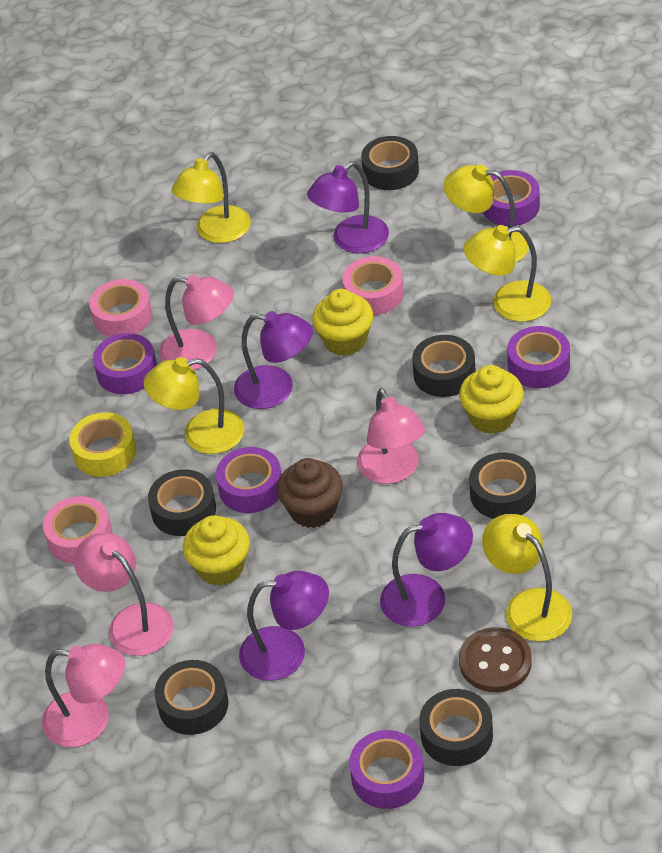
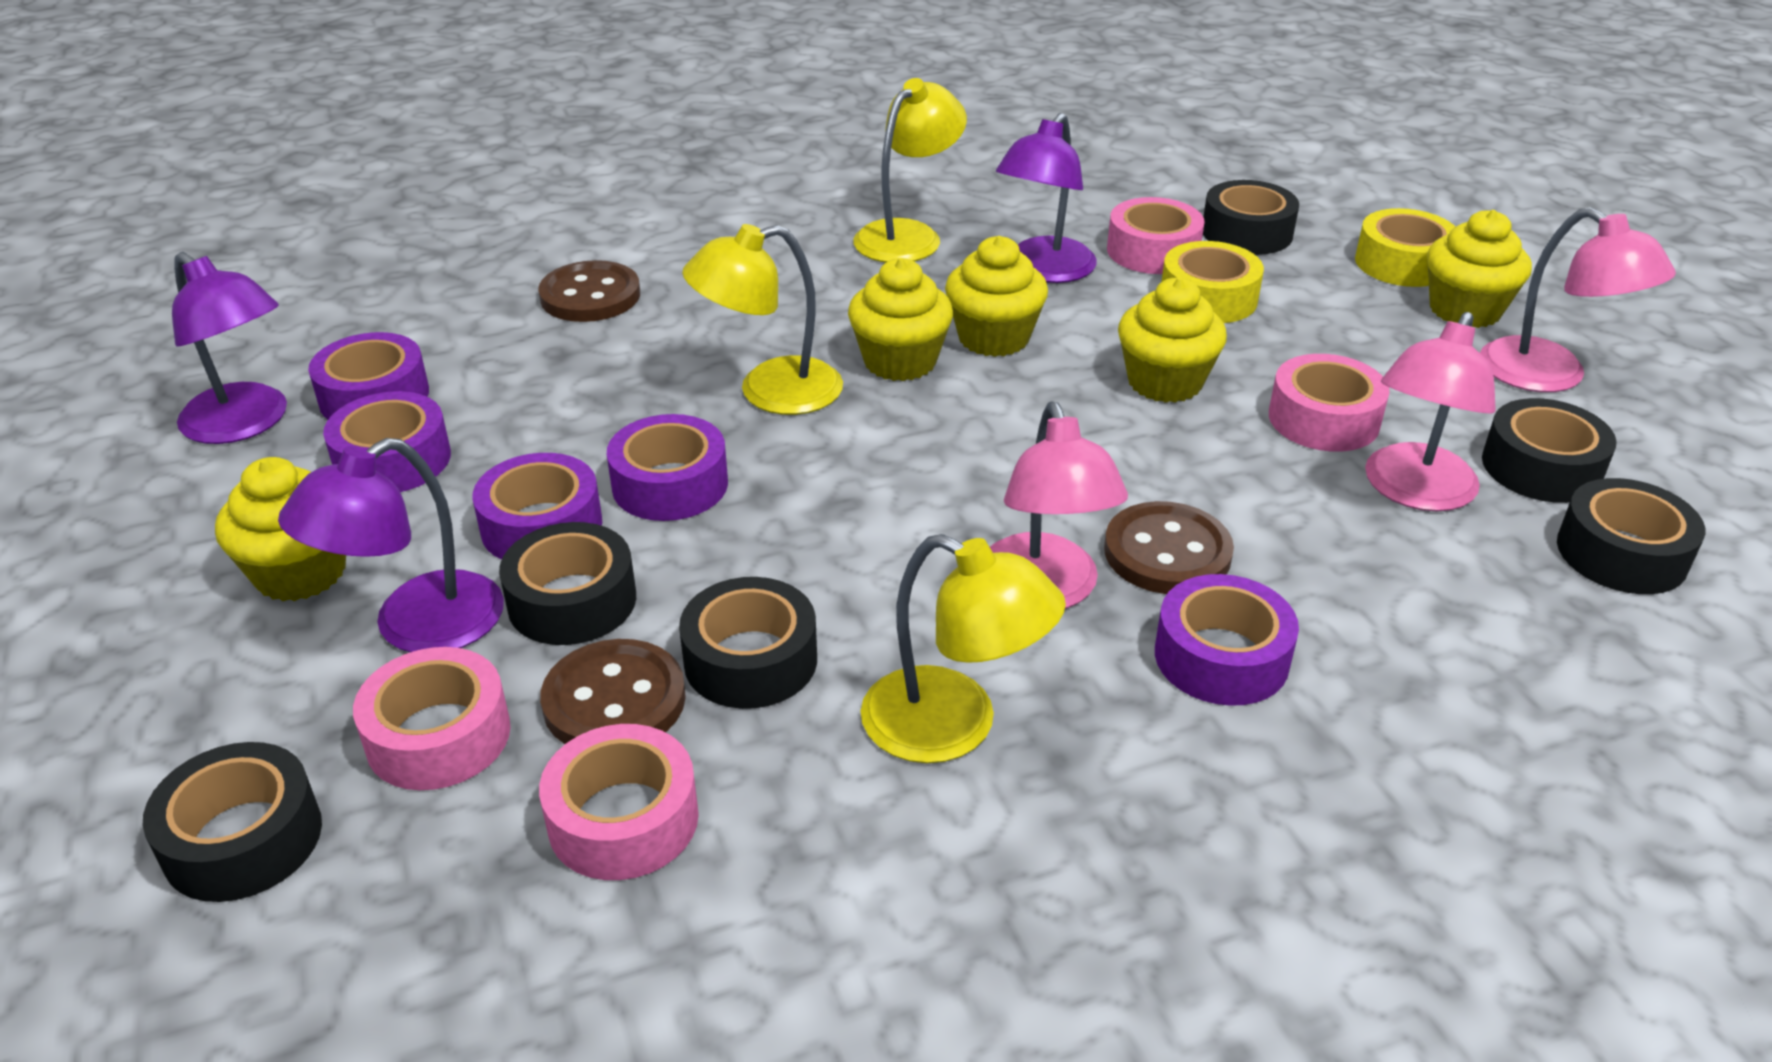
brown button: [459,627,532,692] = 1 -> [538,260,640,322] [540,639,686,744] [1104,501,1234,594] = 3
brown cupcake: [277,458,343,528] = 1 -> none = 0
pink lamp: [42,644,125,747] [74,533,174,656] [159,274,234,370] [357,388,425,484] = 4 -> [990,401,1128,609] [1365,312,1496,511] [1480,208,1676,392] = 3
pink tape: [43,496,113,564] [89,279,152,337] [342,256,404,315] = 3 -> [353,647,511,790] [539,724,699,880] [1107,197,1205,274] [1269,354,1390,452] = 4
purple lamp: [234,311,313,409] [239,571,329,681] [307,161,389,253] [380,513,473,627] = 4 -> [172,252,287,444] [278,438,504,652] [996,113,1097,283] = 3
yellow cupcake: [183,515,250,586] [312,289,373,356] [459,365,523,434] = 3 -> [215,457,346,601] [848,258,953,381] [945,236,1048,357] [1118,278,1227,403] [1427,210,1532,328] = 5
yellow lamp: [144,357,244,454] [171,152,251,243] [443,164,529,263] [463,225,551,322] [482,514,572,641] = 5 -> [682,224,843,415] [853,78,967,262] [861,534,1066,763] = 3
yellow tape: [69,412,136,477] = 1 -> [1161,241,1264,323] [1355,208,1456,287] = 2

